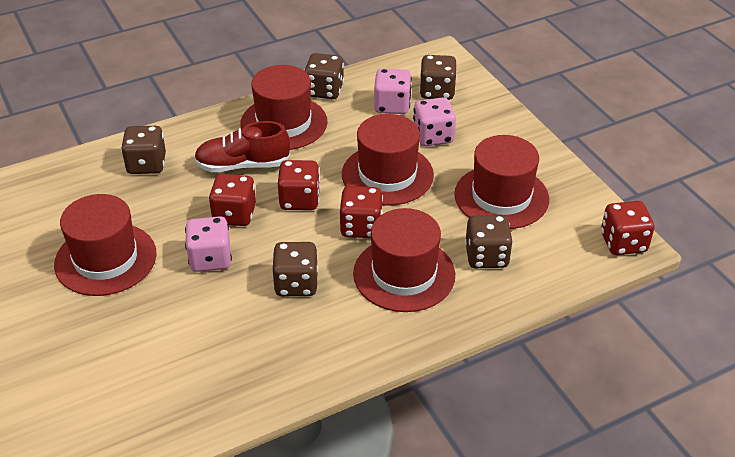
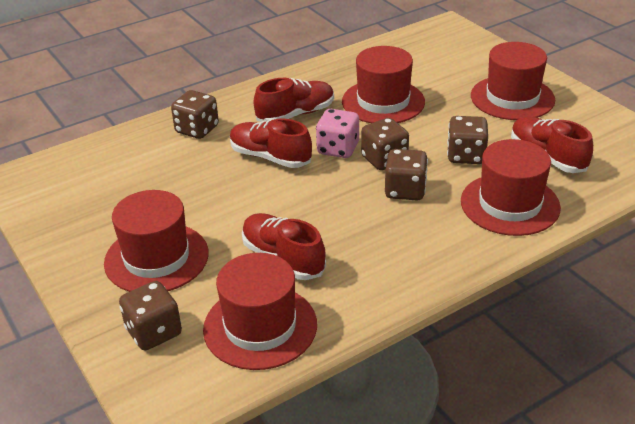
pink dice: [185,216,232,272] [374,69,412,114] [413,97,456,146] = 3 -> [316,109,359,158] = 1
red dice: [209,174,256,226] [278,160,320,210] [339,186,383,238] [601,201,655,255] = 4 -> none = 0
red shoe: [194,121,290,172] = 1 -> [230,118,312,168] [242,213,326,280] [254,78,334,122] [511,117,593,173] = 4

